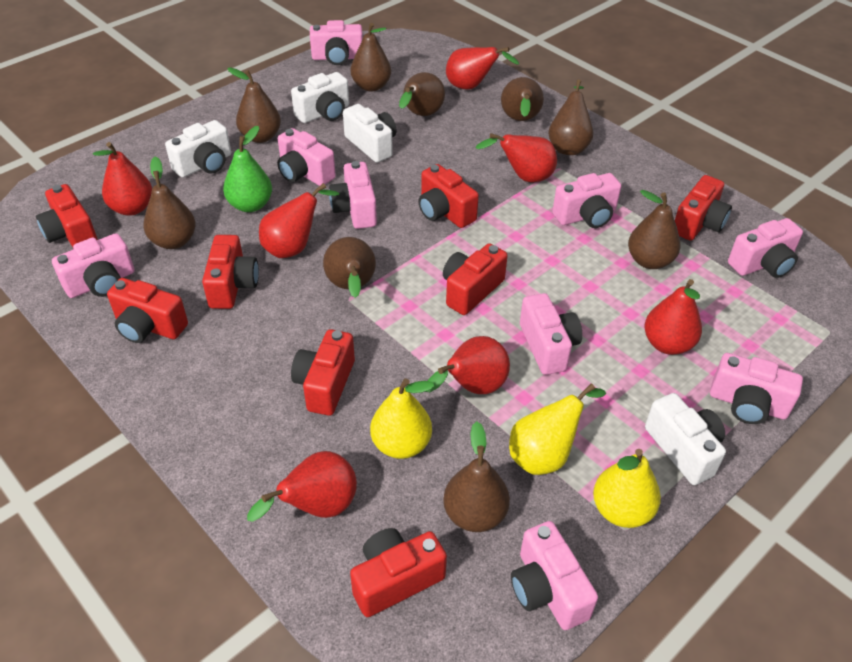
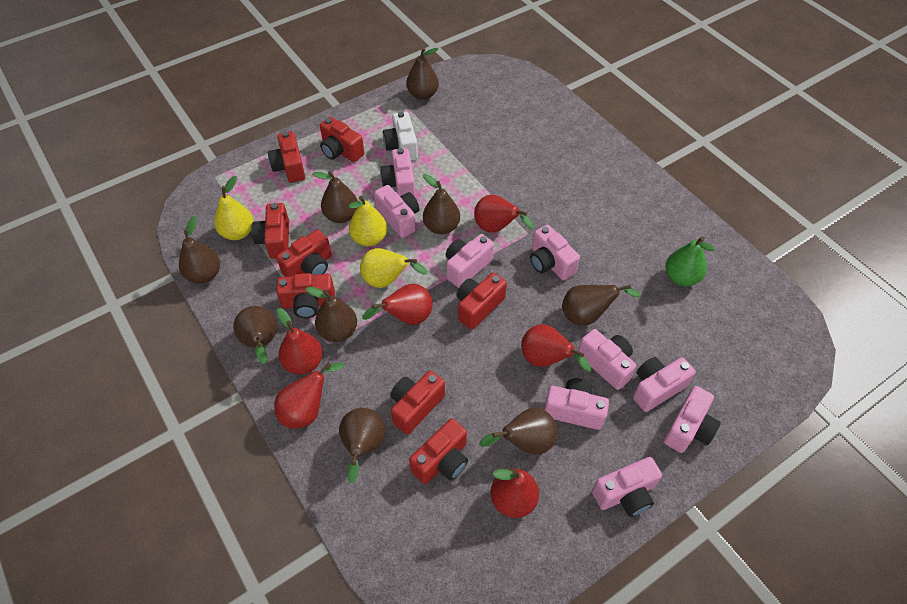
red pear: [93,142,152,216] [247,451,357,522] [259,183,339,258] [425,336,510,394] [446,47,519,90] [475,133,557,182] [644,279,702,355] = 7 -> [274,362,344,429] [277,308,323,375] [362,284,433,325] [474,195,534,233] [490,468,539,518] [521,324,591,372] = 6
white camera: [165,120,231,178] [291,72,349,123] [343,104,397,163] [645,393,726,485] = 4 -> [383,112,418,161] = 1

